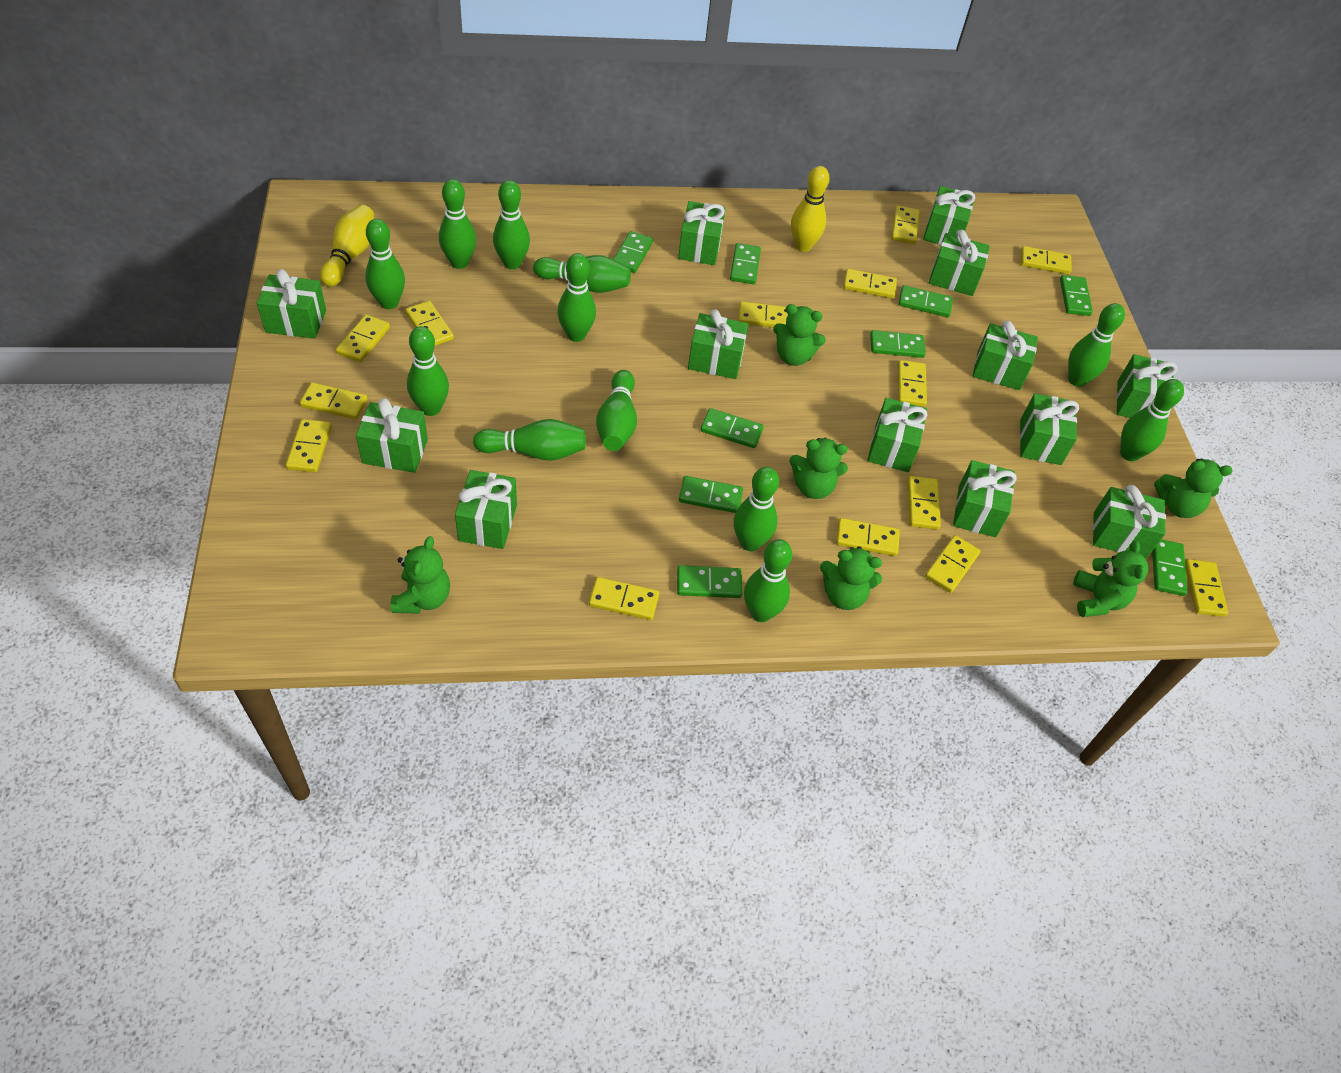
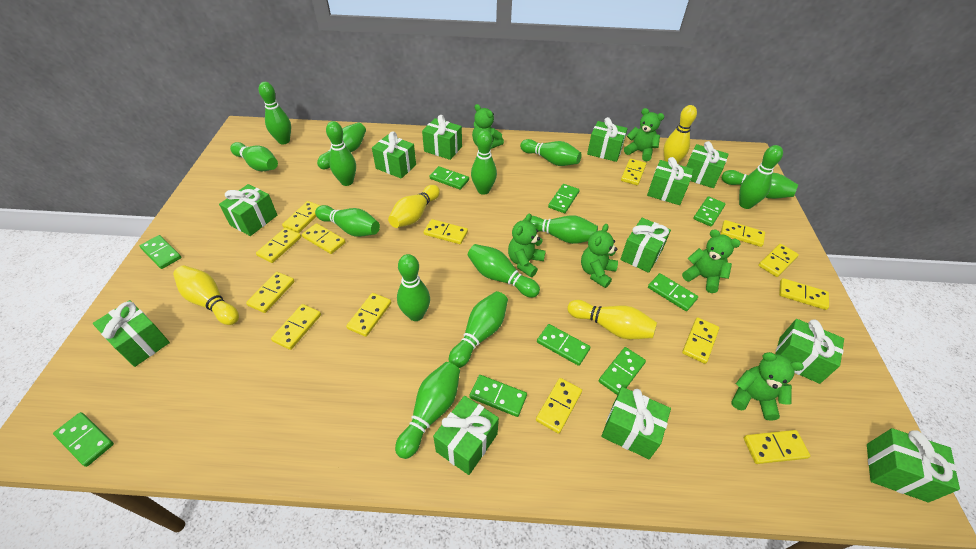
green bowling pin: [365,219,405,309] [407,326,449,416] [439,179,476,269] [473,419,586,461] [493,180,530,269] [533,255,631,293] [557,253,596,342] [596,370,637,451] [734,467,779,551] [744,539,792,622] [1068,303,1125,387] [1120,379,1184,462] = 12 -> [230,142,278,171] [259,82,291,144] [315,205,380,237] [317,123,366,169] [326,121,356,186] [395,362,460,459] [397,254,430,321] [449,291,508,368] [468,244,540,298] [471,130,497,195] [520,139,582,166] [524,215,598,244] [722,170,798,199] [739,145,783,209] = 14
green gift: [257,269,326,339] [356,398,428,473] [455,470,517,549] [678,201,726,265] [688,309,748,379] [867,398,927,472] [923,186,975,245] [929,230,990,296] [953,460,1017,537] [972,320,1038,390] [1020,393,1079,465] [1093,485,1166,559] [1117,354,1177,418] = 13 -> [93,300,170,367] [219,184,277,236] [372,131,416,179] [422,115,462,160] [433,396,499,475] [587,117,628,162] [601,387,671,459] [620,218,671,273] [647,157,694,205] [686,141,729,188] [776,319,844,384] [867,428,960,502] = 12
yellow bowling pin: [320,205,374,287] [791,166,830,252] = 2 -> [173,265,239,325] [388,185,440,228] [567,300,657,339] [664,105,697,164] = 4

